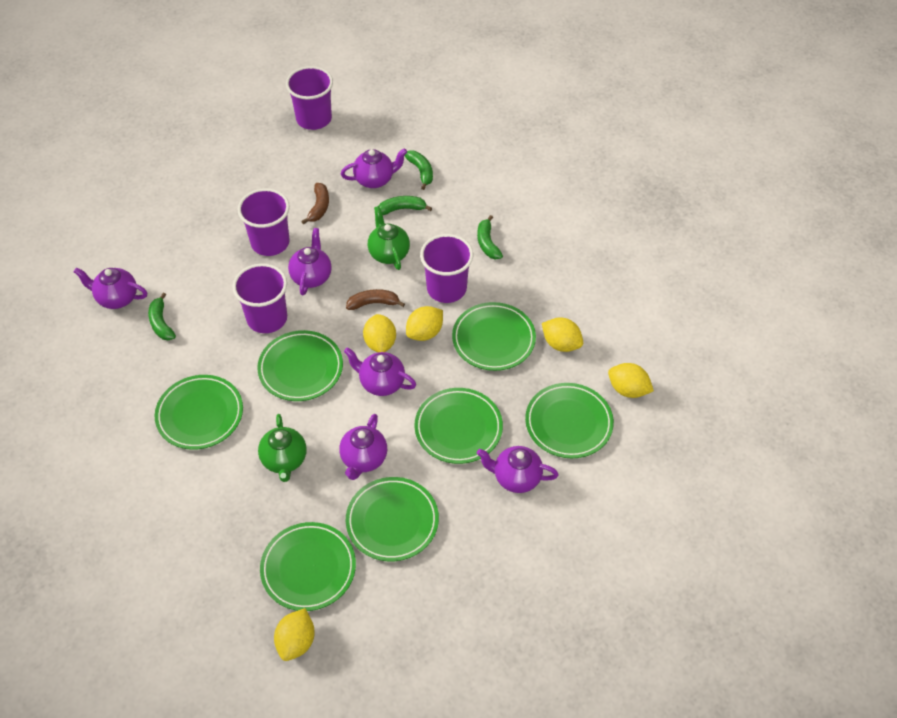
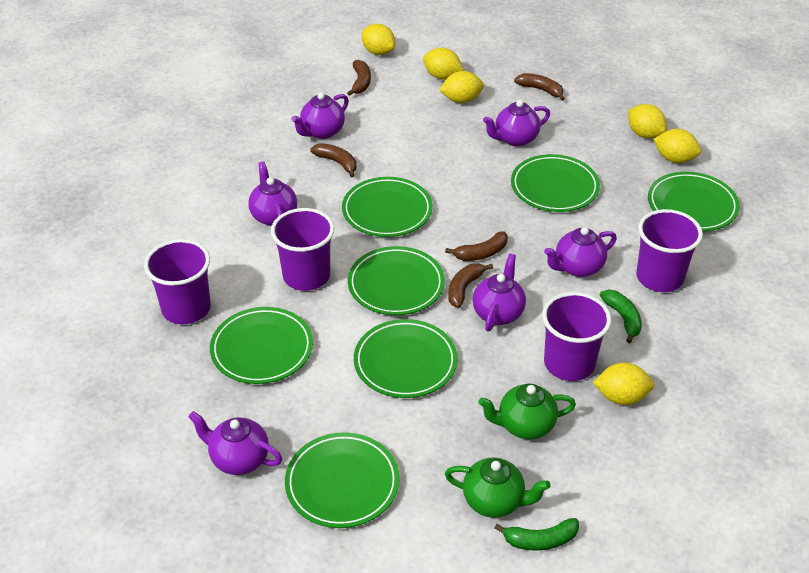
brown banana: [301,183,329,224] [346,289,405,310] = 2 -> [310,143,356,177] [347,60,371,96] [445,231,508,261] [448,263,493,308] [514,73,565,101] = 5
green banana: [148,293,176,340] [379,196,432,215] [404,150,433,190] [477,215,503,260] = 4 -> [494,518,579,551] [600,290,642,343] = 2
yellow lemon: [274,608,315,661] [363,314,396,352] [406,306,443,341] [542,318,583,352] [608,363,654,398] = 5 -> [362,24,395,55] [423,48,463,80] [439,71,484,103] [593,363,654,405] [628,104,667,138] [653,129,701,163] = 6

